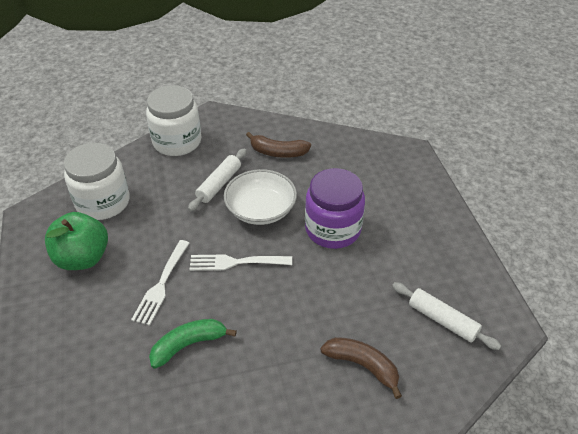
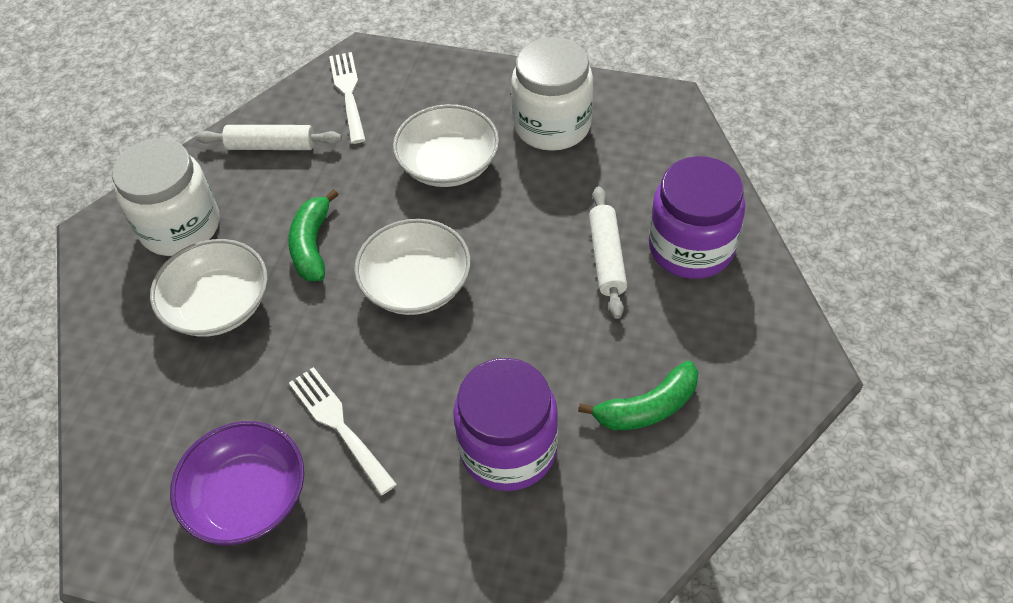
brown banana: [246,132,311,158] [321,337,402,399] = 2 -> none = 0
green apple: [45,212,108,270] = 1 -> none = 0
green banana: [149,319,237,369] = 1 -> [288,189,339,281] [578,360,698,430] = 2
purple bowl: none = 0 -> [170,421,304,545] = 1
purple jar: [305,168,365,249] = 1 -> [453,358,558,491] [649,156,745,279] = 2
white bowl: [224,169,297,225] = 1 -> [150,239,268,337] [354,219,471,315] [393,104,499,187] = 3

